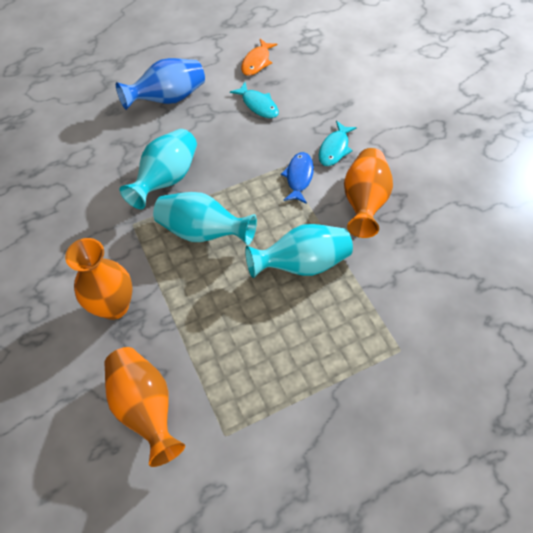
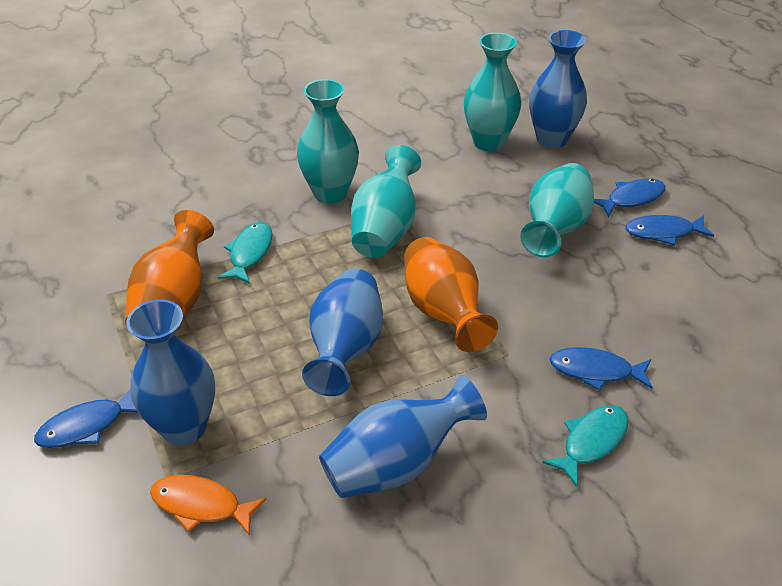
blue fish: [281,152,314,204] = 1 -> [34,388,137,448] [550,347,653,391] [594,179,666,217] [625,215,714,245] = 4
blue vase: [116,58,205,110] = 1 -> [126,299,215,445] [302,268,383,396] [319,375,487,498] [529,30,587,148] = 4
orange vase: [65,238,133,320] [104,347,185,467] [344,148,393,238] = 3 -> [125,210,214,327] [404,237,498,352] = 2
turquoise vase: [119,129,197,209] [153,192,257,245] [245,224,353,278] = 3 -> [297,79,359,204] [351,145,421,258] [464,33,521,151] [520,163,594,257] = 4

